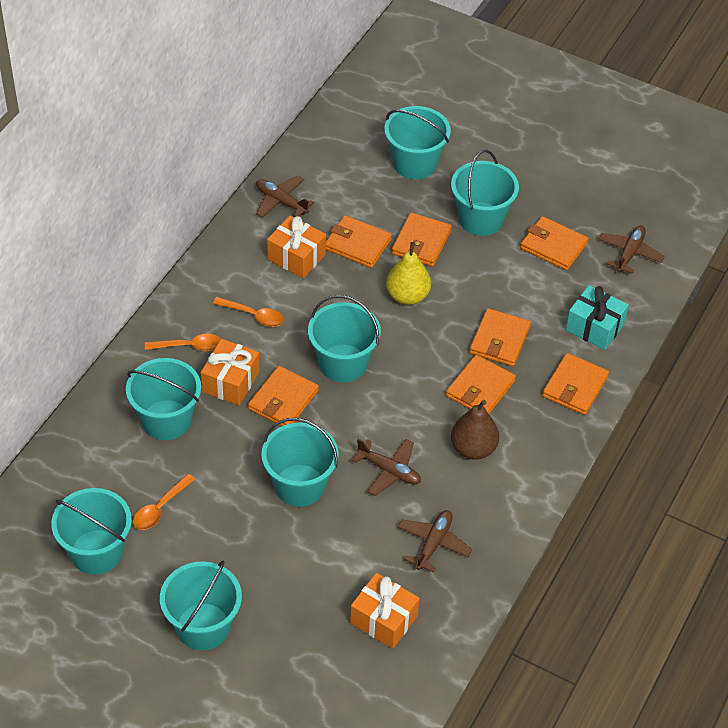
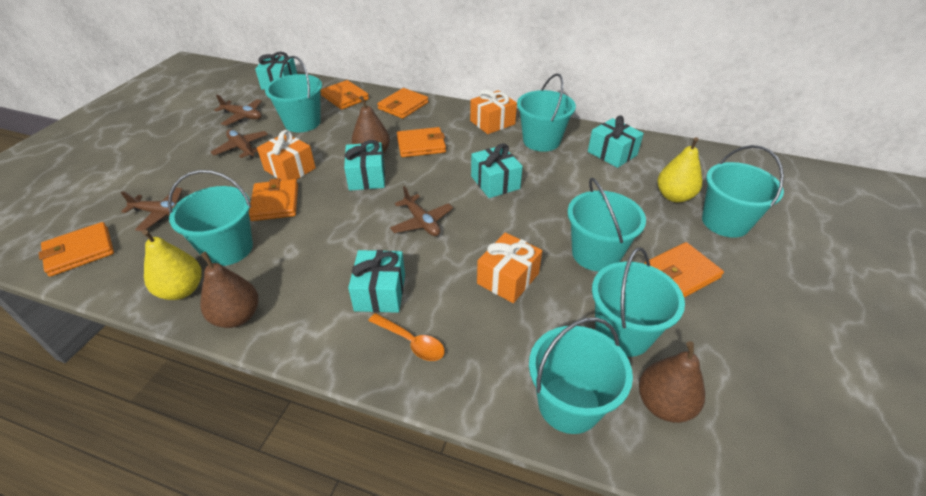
brown pear: [451,400,499,460] = 1 -> [200,252,258,328] [352,96,390,154] [639,341,705,423] = 3
orange spoon: [133,474,195,530] [145,334,221,351] [213,297,284,327] = 3 -> [368,313,445,361] = 1
orange wallet: [248,366,319,426] [326,215,392,268] [392,212,452,267] [446,354,516,414] [469,308,531,366] [520,216,588,270] [542,353,609,415] = 7 -> [39,222,114,277] [249,178,298,221] [320,80,369,110] [377,88,428,119] [397,127,446,157] [644,242,724,298] = 6
turquoise gift: [566,285,629,350] = 1 -> [255,52,297,90] [344,140,385,191] [348,250,405,313] [471,143,523,198] [588,116,644,168] = 5
yellow pear: [386,242,431,305] = 1 -> [142,230,202,300] [657,137,702,203] = 2

